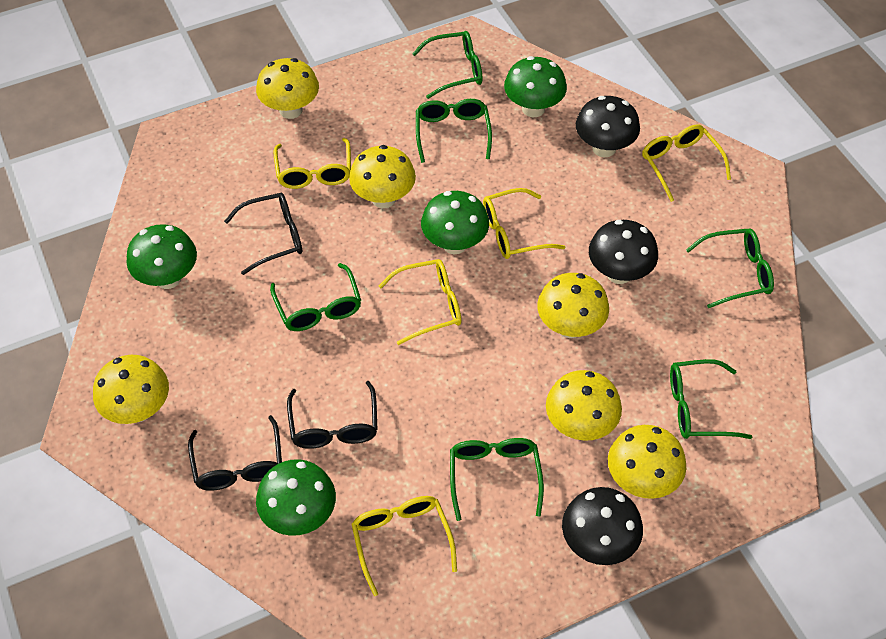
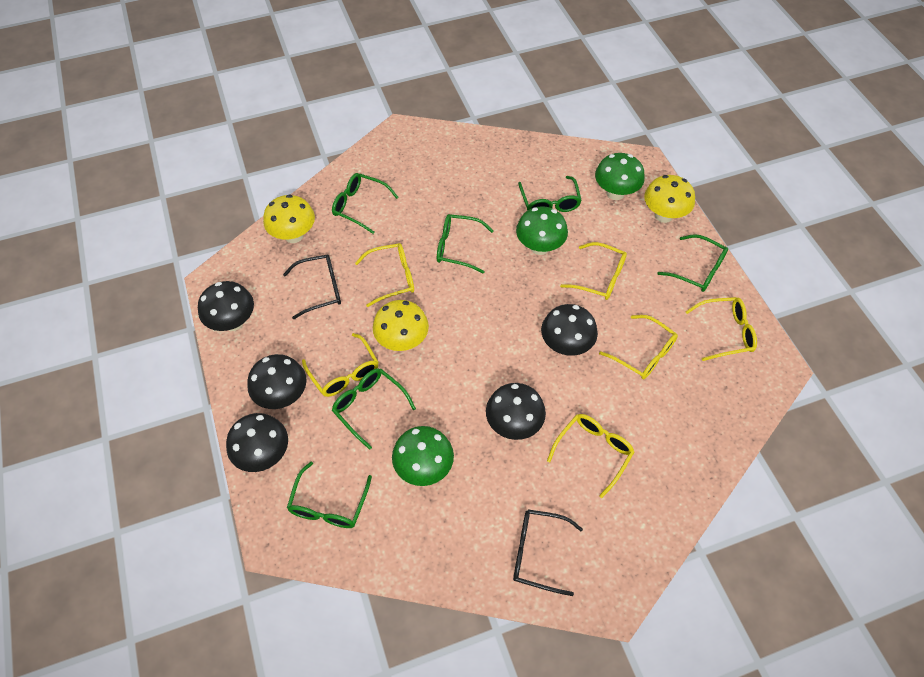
black glasses: [188,415,282,491] [224,193,302,275] [287,381,378,449] = 3 -> [283,255,341,319] [513,509,583,596] = 2
black mushroom: [562,487,643,565] [576,96,640,157] [589,220,658,284] = 3 -> [198,281,254,331] [226,413,288,472] [247,354,307,409] [486,383,546,440] [541,304,598,356] = 5
green mushroom: [126,224,197,289] [256,459,336,536] [421,191,489,254] [504,56,567,117] = 4 -> [392,426,454,486] [516,206,568,255] [595,153,645,200] = 3
yellow glasses: [273,138,351,189] [351,496,457,596] [379,259,461,345] [483,188,565,259] [642,125,731,202] = 5 -> [302,333,378,397] [355,243,414,307] [547,414,634,498] [560,242,627,300] [599,315,678,379] [686,297,757,361] = 6
yellow mushroom: [93,355,169,424] [256,58,319,119] [349,145,416,208] [537,273,609,338] [546,370,622,441] [608,425,686,499] = 6 -> [263,194,315,243] [373,300,429,351] [644,175,695,223] = 3

